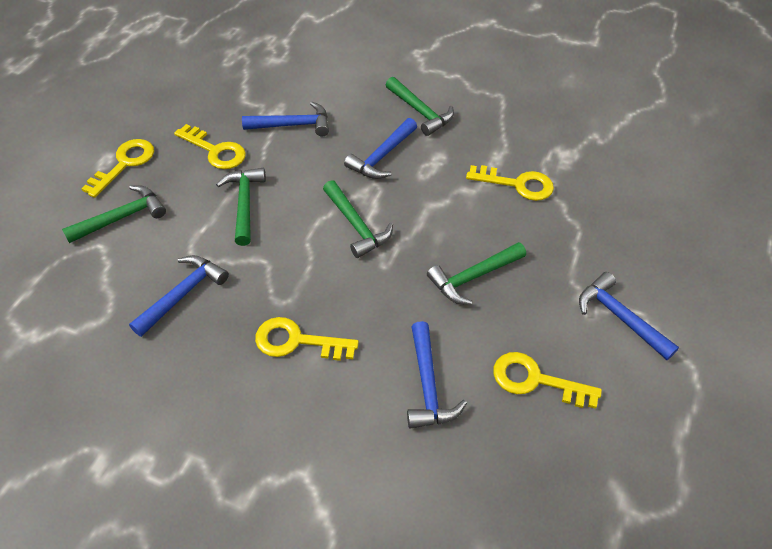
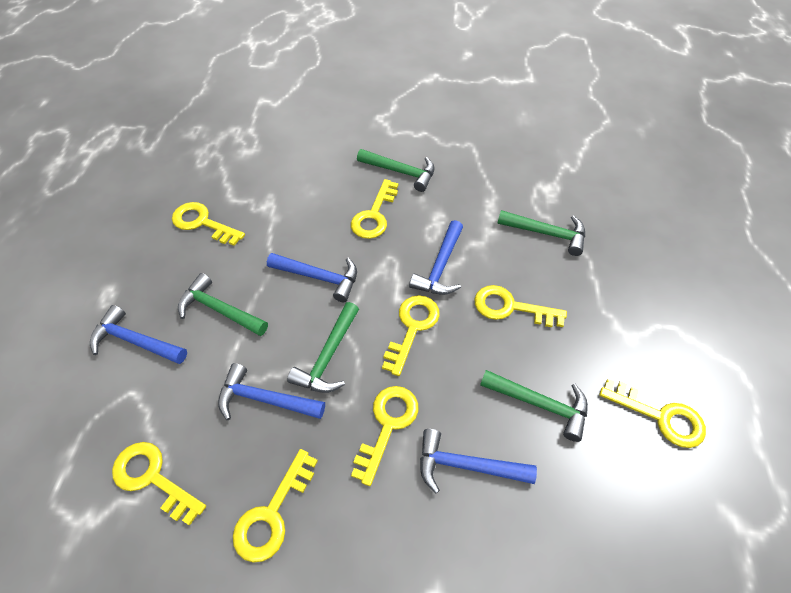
yellow key: [82,139,154,198] [174,124,246,169] [255,317,359,361] [466,165,554,201] [493,352,602,409] = 5 -> [112,442,206,526] [172,202,245,246] [233,449,318,563] [351,179,398,239] [351,386,418,486] [382,295,440,376] [474,285,567,327] [599,379,706,448] = 8

